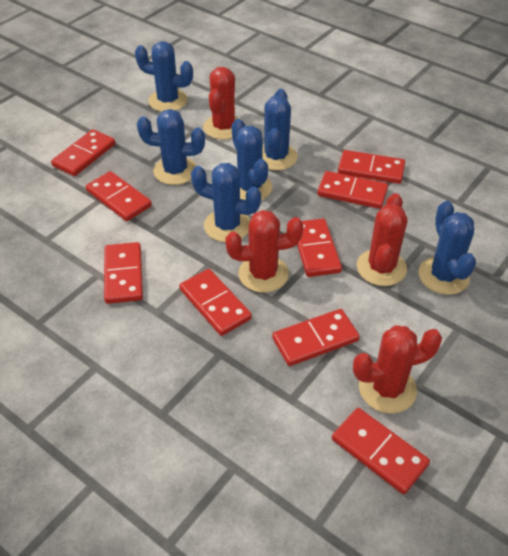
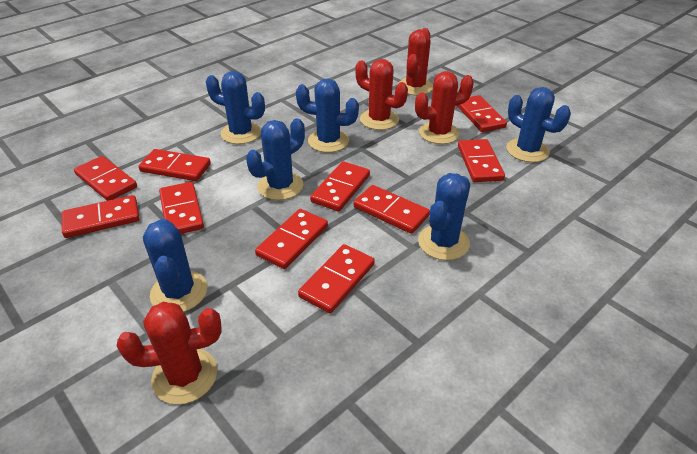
red domino: [51,129,115,176] [86,171,152,221] [104,242,143,304] [179,269,252,336] [272,309,360,366] [297,219,342,277] [317,171,388,209] [332,408,430,494] [338,150,405,184] = 9 -> [62,195,140,238] [74,156,137,201] [138,149,211,181] [159,182,204,234] [255,209,328,269] [298,244,375,313] [310,161,370,211] [354,185,430,234] [457,95,507,132] [458,139,505,182] = 10

